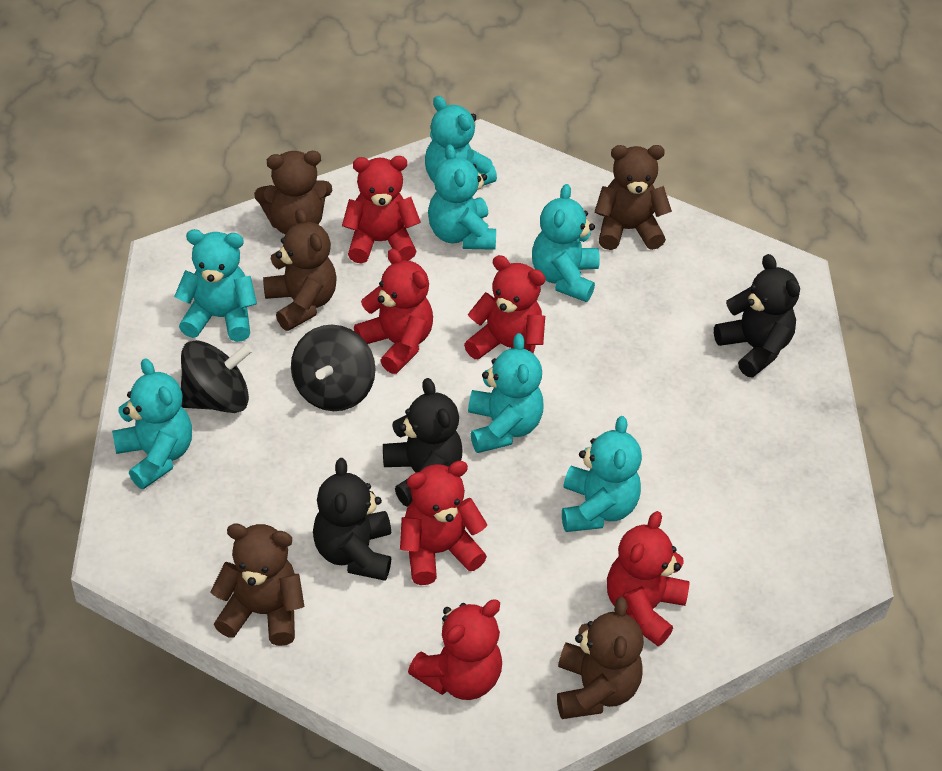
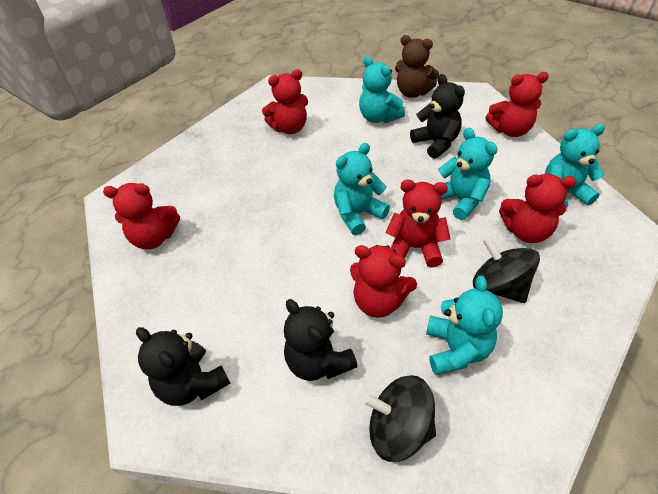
brown teddy bear: [210,524,305,646] [254,151,332,235] [263,208,337,331] [557,597,644,719] [594,145,672,250] = 5 -> [395,35,439,98] = 1
turquoise teddy bear: [112,358,192,489] [174,229,257,342] [425,96,497,186] [428,144,496,250] [468,333,544,453] [532,184,600,302] [562,416,642,532] = 7 -> [334,143,390,236] [359,56,405,123] [426,276,503,375] [438,128,498,220] [545,124,605,208] = 5

